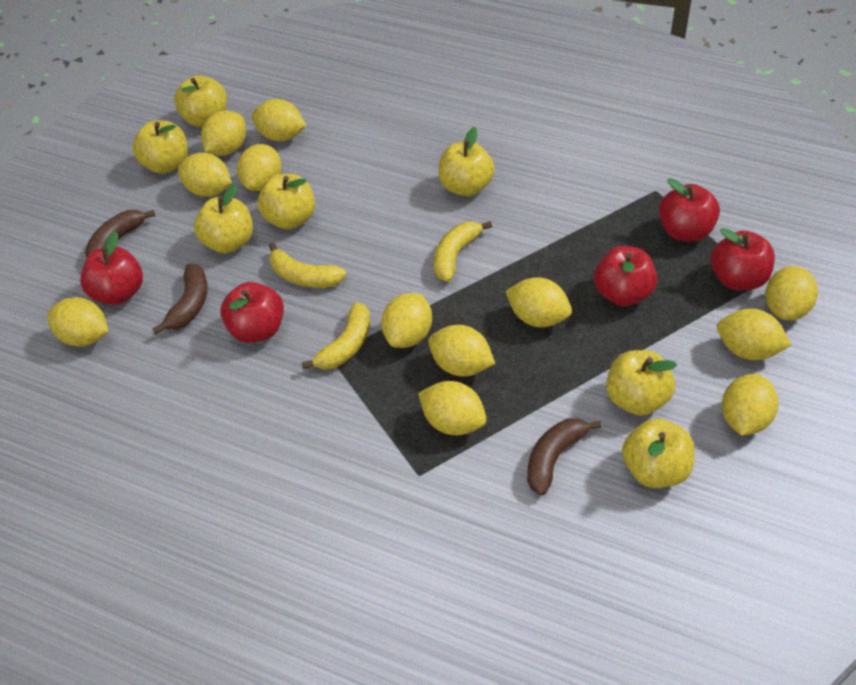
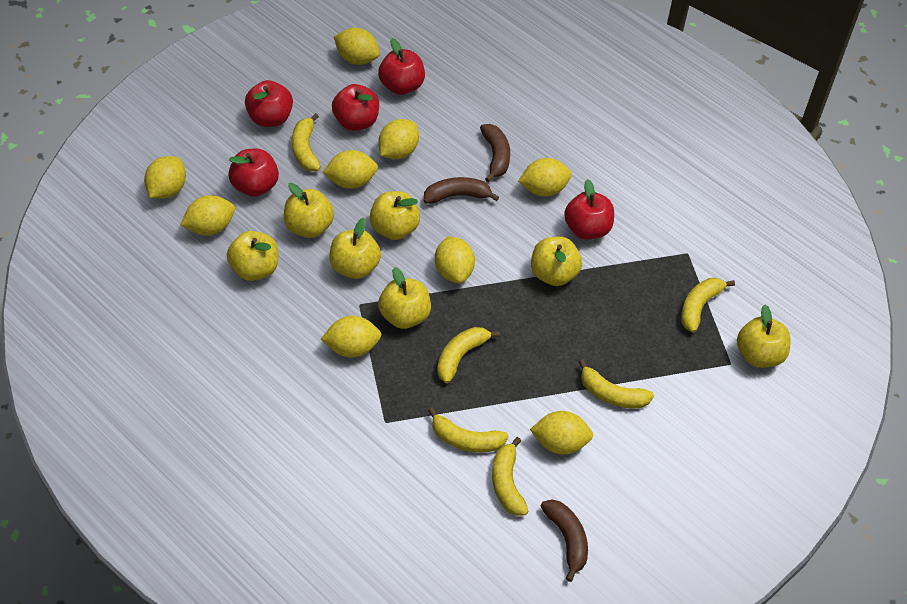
yellow banana: [269,242,347,288] [301,302,370,370] [434,221,492,282] = 3 -> [292,113,321,171] [428,407,508,452] [437,327,500,383] [492,437,528,516] [579,359,654,408] [681,278,735,333] = 6
yellow lemon: [47,297,108,347] [178,153,232,197] [201,110,246,156] [237,144,281,191] [251,99,306,141] [381,293,432,348] [418,381,487,435] [428,325,495,377] [505,277,572,327] [717,309,791,360] [722,374,778,436] [765,266,818,321] = 12 -> [144,156,186,199] [180,195,235,236] [321,316,381,357] [322,150,378,189] [334,28,380,65] [378,119,419,159] [435,236,475,283] [518,158,572,197] [530,411,593,455] = 9

